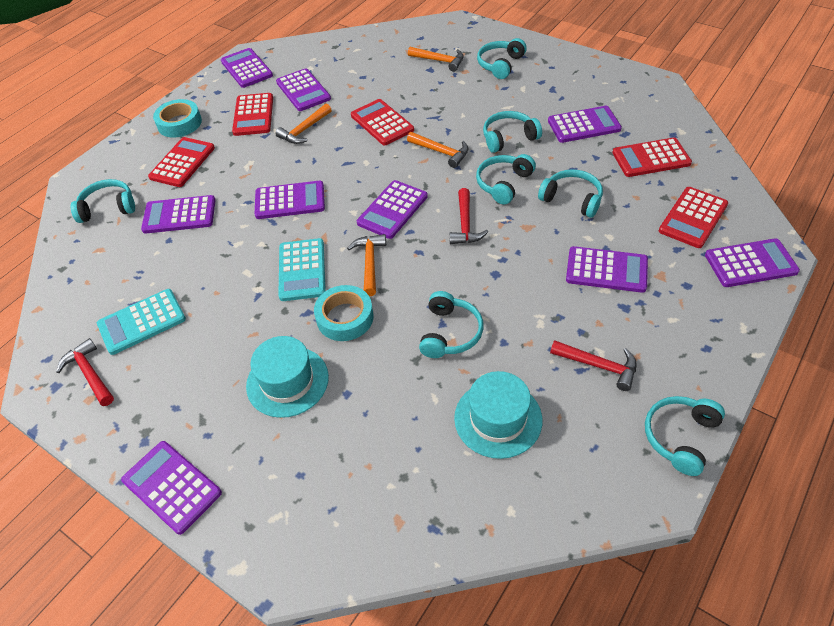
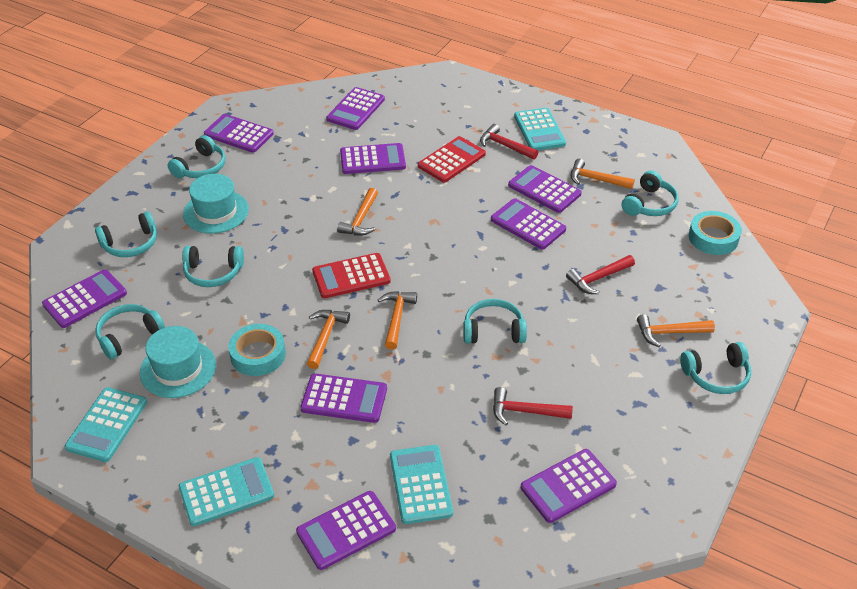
orange hammer: [275,104,332,144] [347,234,386,296] [407,132,469,168] [408,47,464,72] = 4 -> [307,310,350,369] [337,188,378,236] [378,291,417,350] [570,159,635,189] [637,314,715,347] = 5
red calculator: [148,137,215,187] [232,93,273,136] [351,99,414,145] [612,138,692,177] [659,187,728,248] = 5 -> [312,253,391,298] [418,136,486,183] = 2
turquoise calculator: [97,289,186,355] [278,238,326,301] = 2 -> [65,387,147,462] [179,457,274,526] [390,445,453,524] [514,108,566,150] = 4

